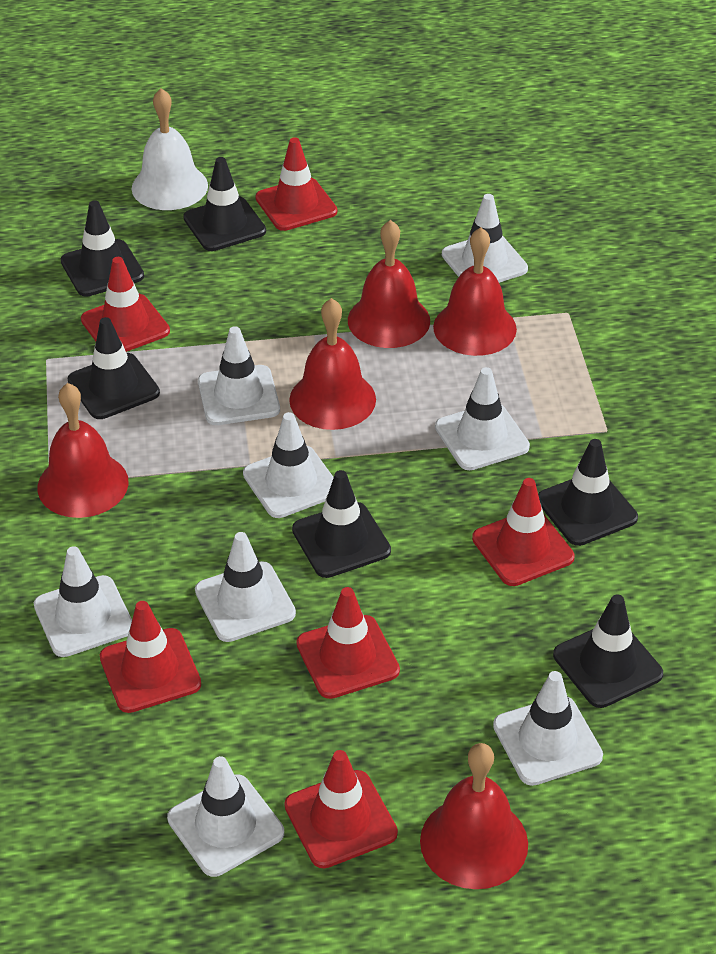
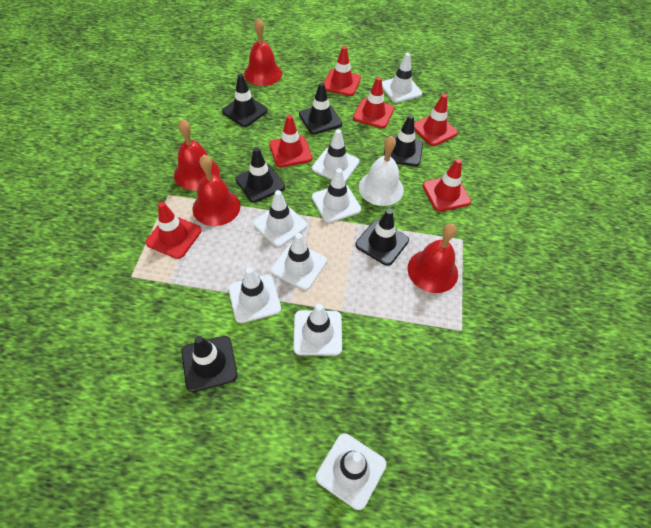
red bell: [38,383,129,518] [289,298,376,430] [348,220,430,348] [420,743,528,889] [433,227,517,356] = 5 -> [174,119,220,190] [193,155,241,226] [244,18,282,86] [408,223,458,293] = 4

